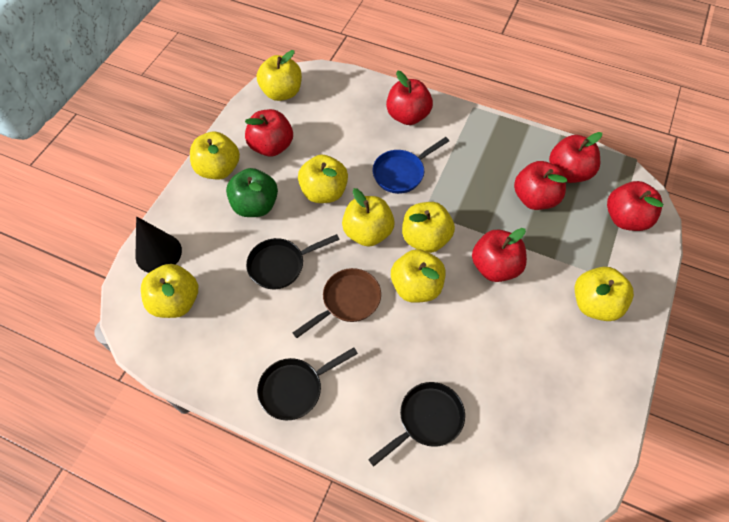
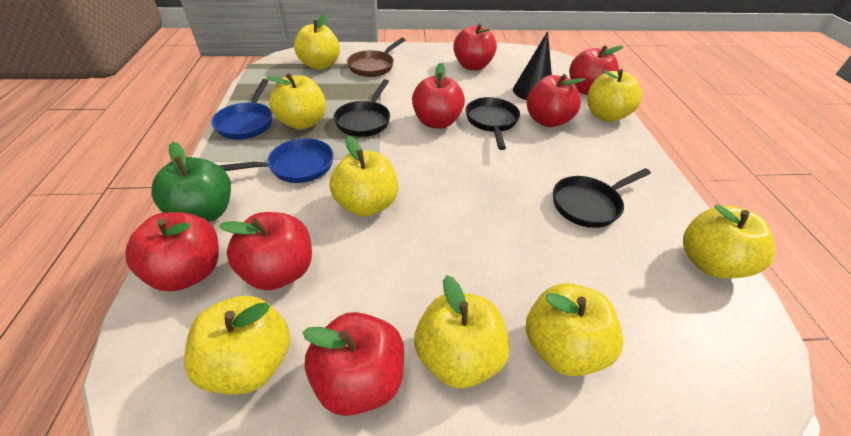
blue pan: [372,137,449,194] = 1 -> [211,79,272,139] [218,138,334,183] = 2
red apple: [245,109,293,157] [386,71,433,125] [472,228,527,282] [514,161,567,210] [549,132,602,183] [607,181,663,231] = 6 -> [125,212,219,291] [219,212,312,290] [302,312,404,416] [412,62,465,129] [453,23,497,70] [527,74,585,127] [569,45,624,95] = 7

